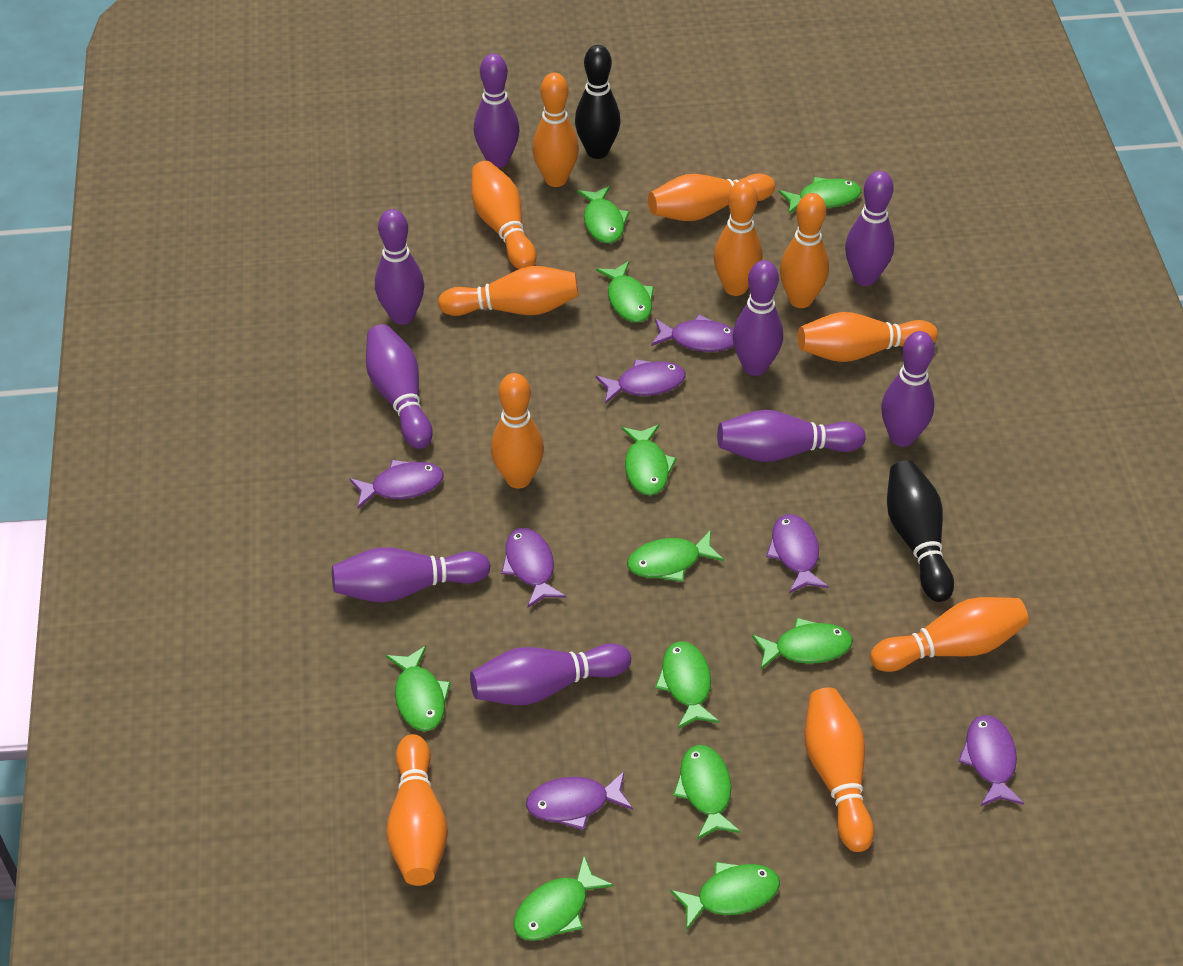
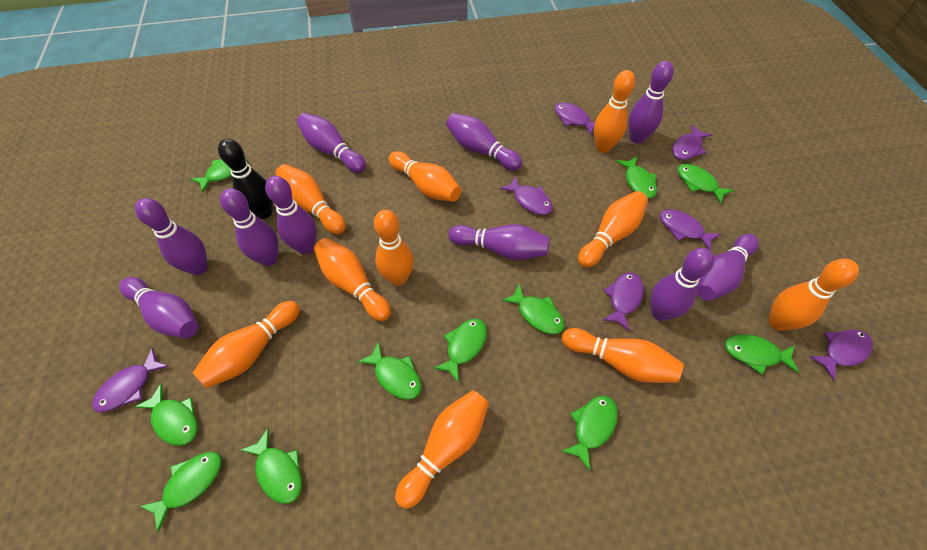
black bowling pin: [575,45,621,159] [887,460,954,602] = 2 -> [218,139,273,219] = 1
orange bowling pin: [386,734,448,886] [438,266,579,316] [471,161,536,269] [491,373,544,488] [532,73,579,187] [648,174,775,221] [714,181,762,296] [780,193,829,308] [798,312,938,362] [804,687,874,852] [870,597,1029,672] = 11 -> [193,301,300,388] [276,164,346,234] [314,238,391,321] [374,210,414,286] [389,151,461,202] [395,390,489,509] [562,328,684,383] [578,191,648,268] [594,70,635,153] [768,259,859,331] = 10
purple bowling pin: [332,547,491,603] [366,324,433,449] [375,209,424,325] [470,643,631,705] [474,53,520,168] [717,410,866,462] [733,260,783,376] [845,171,894,286] [881,331,935,447] = 9 -> [119,277,198,338] [135,198,208,275] [220,188,278,266] [265,176,317,254] [297,113,366,173] [446,113,522,171] [449,224,550,260] [629,61,674,144] [651,248,714,321] [697,234,759,301] = 10

